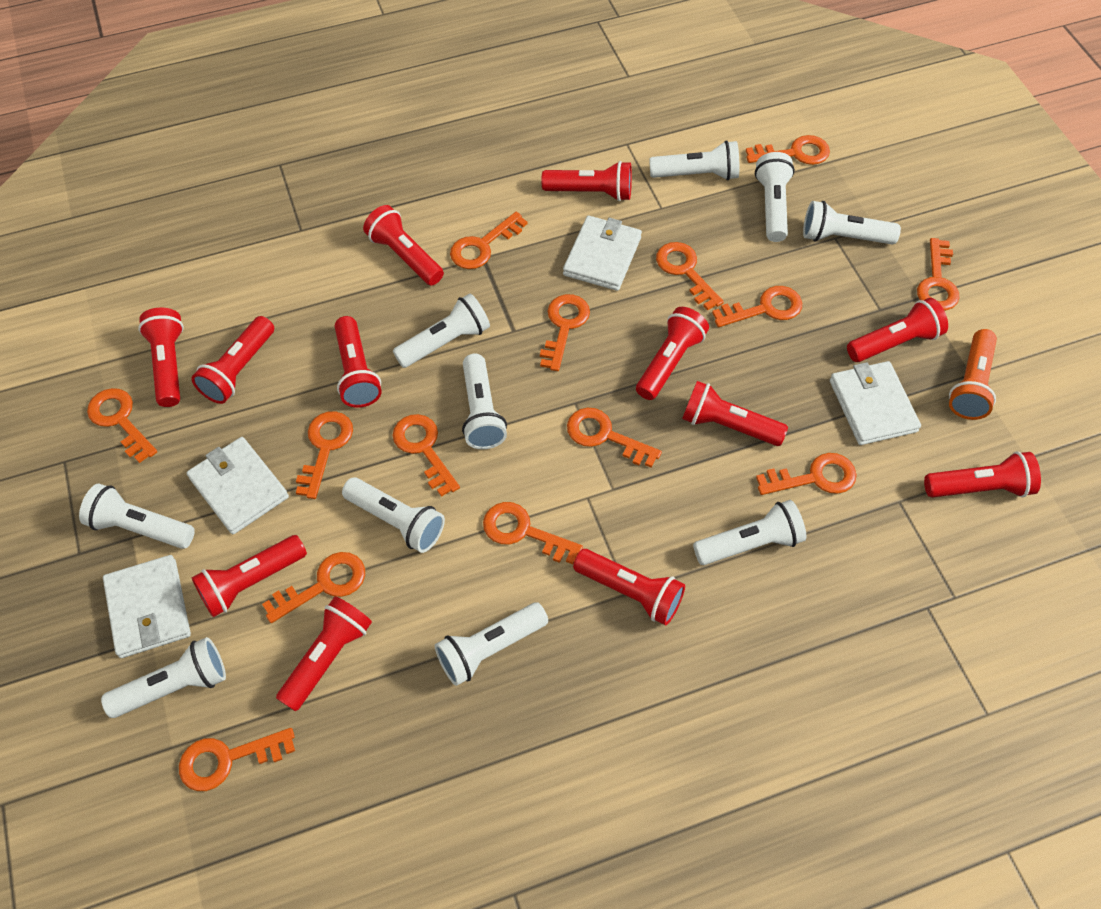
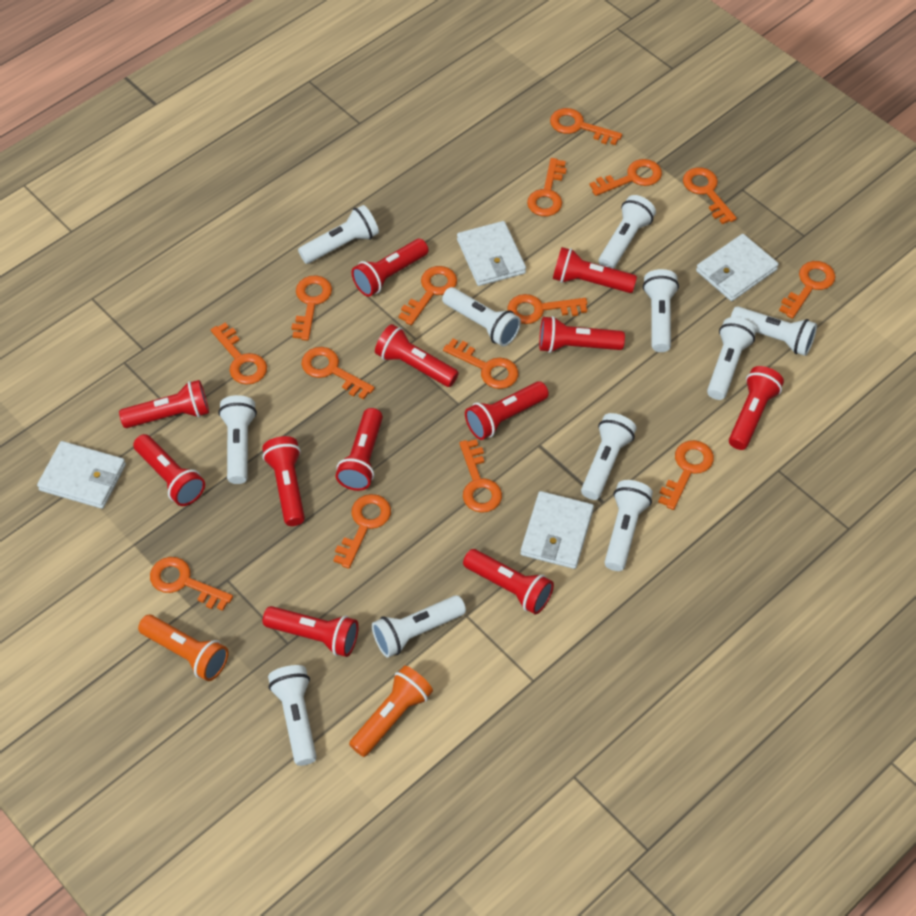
orange flashlight: [949,329,997,420] = 1 -> [138,615,229,681] [349,666,433,757] = 2
orange key: [87,388,157,463] [179,728,295,791] [262,552,365,623] [296,411,353,499] [393,414,460,497] [450,212,527,269] [483,502,583,564] [540,294,590,371] [567,408,662,468] [656,242,724,311] [712,286,802,327] [746,135,830,165] [756,453,857,495] [917,238,960,311] = 14 -> [150,557,233,611] [211,323,267,385] [291,275,332,341] [301,347,375,399] [334,494,391,569] [398,266,457,325] [443,339,518,389] [459,439,502,513] [508,294,587,324] [527,158,567,216] [550,108,622,145] [590,159,662,196] [658,440,714,510] [683,167,737,224] [779,261,836,319] = 15
white flashlight: [79,484,195,549] [101,637,226,718] [342,477,445,553] [393,293,490,368] [435,602,548,686] [462,354,507,449] [649,141,739,180] [693,500,806,565] [755,152,795,242] [803,201,901,245] = 10 -> [218,395,257,484] [268,665,317,766] [298,205,379,264] [372,595,466,658] [442,287,521,346] [581,413,637,500] [599,195,656,269] [605,480,653,571] [643,269,679,352] [707,317,756,400] [731,306,817,356] = 11

